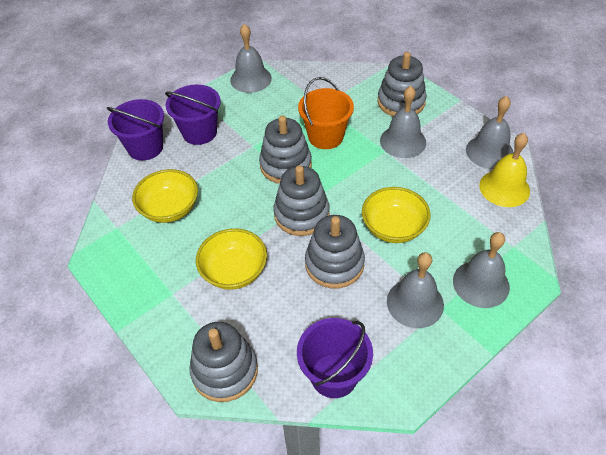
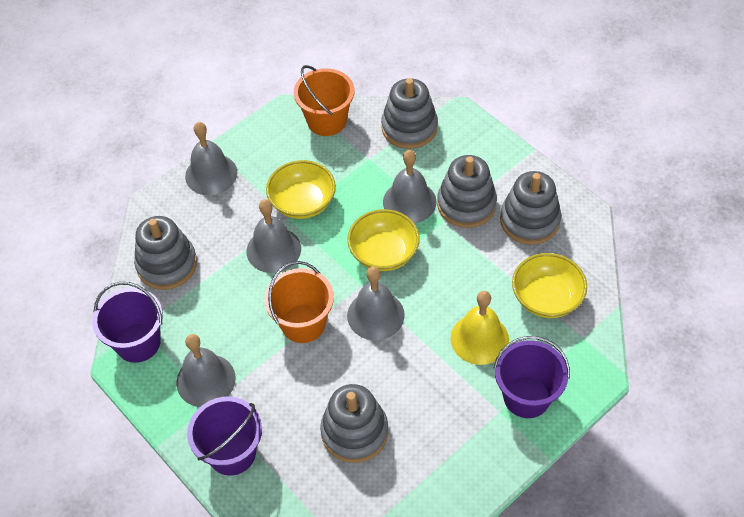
orange bucket: [298,77,354,149] = 1 -> [264,261,334,343] [294,65,355,136] = 2

